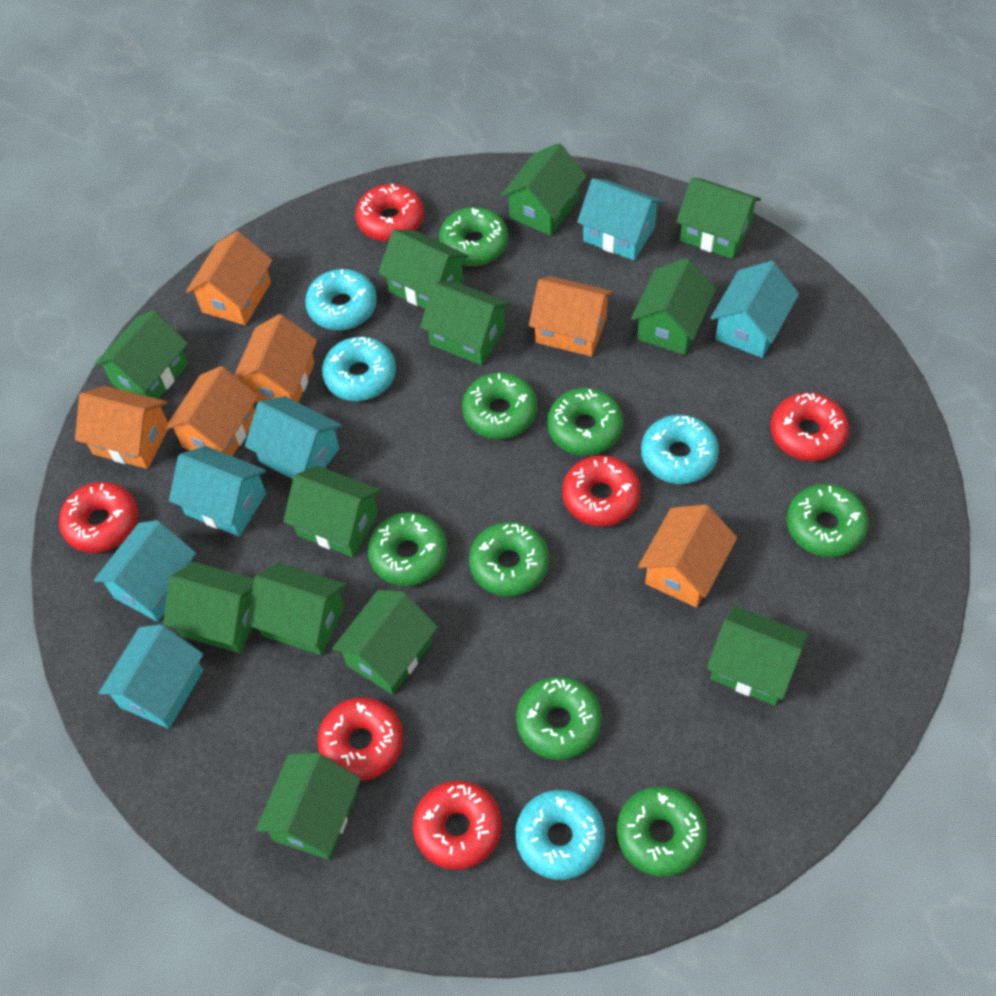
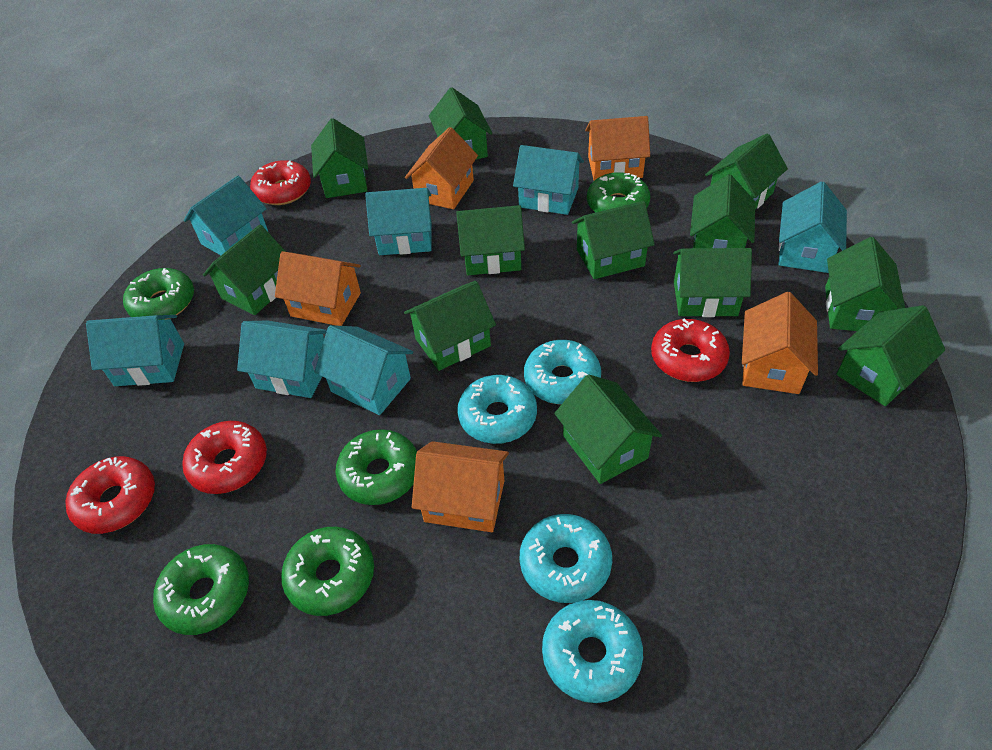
green donut: [368,512,447,586] [439,207,508,266] [462,372,537,439] [469,522,549,596] [516,677,602,760] [547,388,624,456] [617,786,707,877] [787,484,868,557] = 8 -> [123,268,194,320] [153,544,249,635] [281,527,374,616] [335,429,417,505] [587,172,650,213] = 5
orange house: [75,386,168,469] [165,366,259,456] [186,231,273,325] [234,314,317,403] [529,276,613,357] [638,504,737,608] = 6 -> [275,251,361,326] [405,127,478,209] [412,441,509,532] [585,116,650,180] [742,292,818,394] = 5
red donut: [59,482,138,553] [317,698,404,781] [355,184,424,242] [413,780,502,870] [562,455,641,527] [770,393,849,461] = 6 -> [65,456,155,534] [182,421,267,494] [250,160,311,205] [651,319,730,382] = 4
turquoise house: [94,520,196,622] [99,624,204,729] [169,446,267,537] [245,396,342,479] [577,178,663,260] [710,261,799,358] = 6 -> [86,315,184,386] [184,176,268,255] [237,320,327,398] [314,325,413,415] [365,188,432,255] [513,145,584,215] [779,181,847,273] = 7

